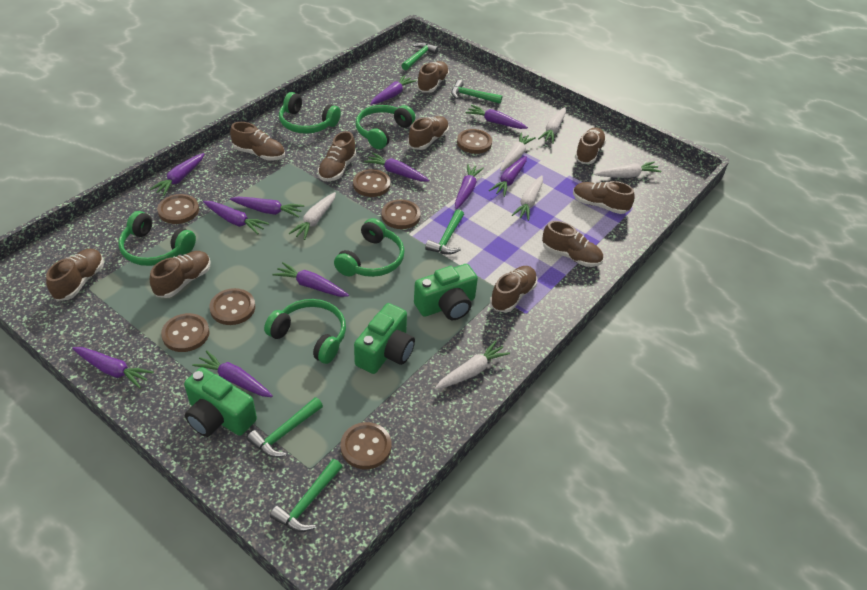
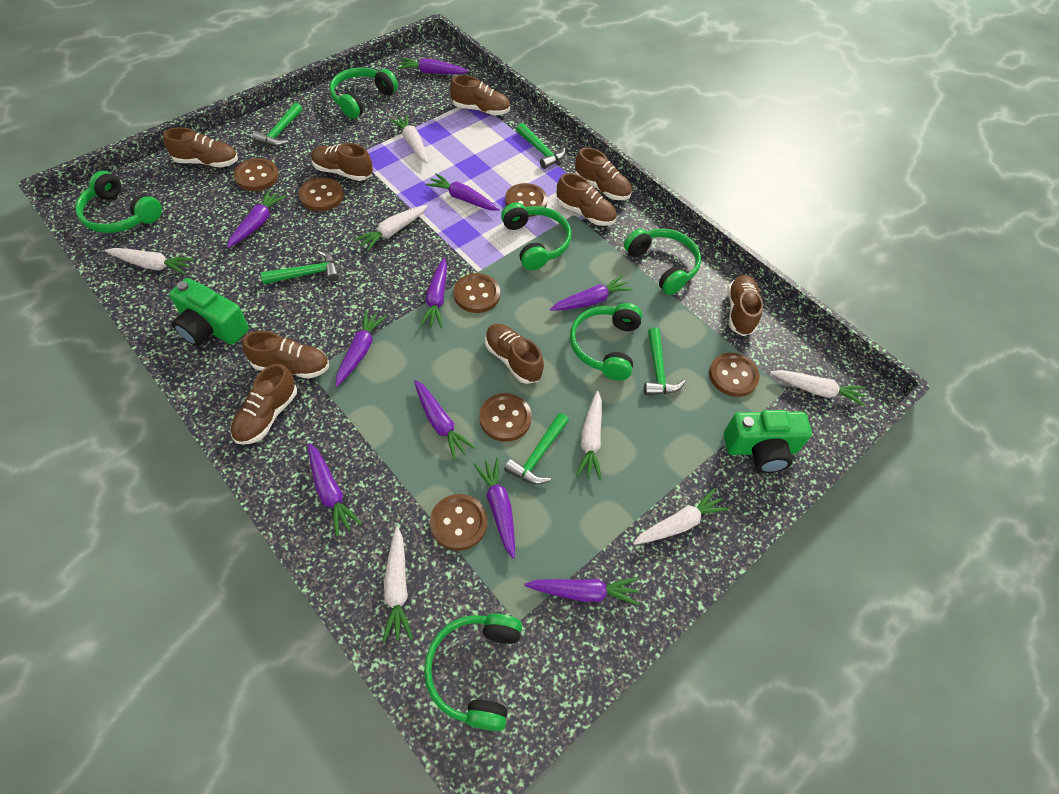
brown shoe: [46,249,104,301] [150,251,210,298] [230,122,285,161] [318,131,356,181] [408,116,449,150] [417,61,449,93] [490,266,537,313] [542,221,603,267] [573,181,634,214] [575,127,606,164] = 10 -> [163,127,238,167] [230,364,297,445] [242,331,329,379] [311,143,373,181] [450,75,510,115] [485,324,544,384] [557,173,617,226] [575,147,632,200] [728,275,763,336] = 9
green camera: [184,367,257,437] [354,303,415,374] [414,264,478,320] = 3 -> [169,278,249,346] [724,410,812,473] = 2
green headphones: [118,211,196,266] [264,299,346,364] [279,92,341,134] [334,218,405,277] [356,105,415,149] = 5 -> [75,171,162,233] [329,67,398,119] [424,614,522,731] [501,202,571,270] [570,303,642,381] [624,229,701,295] = 6
purple carrot: [72,347,154,389] [150,153,204,196] [192,350,273,397] [203,201,269,234] [230,197,304,218] [272,262,349,297] [364,153,429,181] [370,75,416,105] [455,164,484,209] [465,105,528,129] [489,156,527,197] = 11 -> [227,189,286,248] [308,443,362,536] [335,310,387,387] [398,58,468,74] [414,380,476,460] [420,258,447,328] [426,173,500,211] [473,458,515,559] [525,577,639,606] [550,275,633,311] = 10
white carrot: [288,192,336,240] [435,340,510,390] [500,133,536,171] [512,175,543,221] [538,107,566,144] [594,162,661,178] = 6 -> [105,248,195,275] [354,205,428,252] [383,527,413,642] [390,114,428,164] [576,391,602,480] [633,488,729,545] [770,370,865,406] = 7

